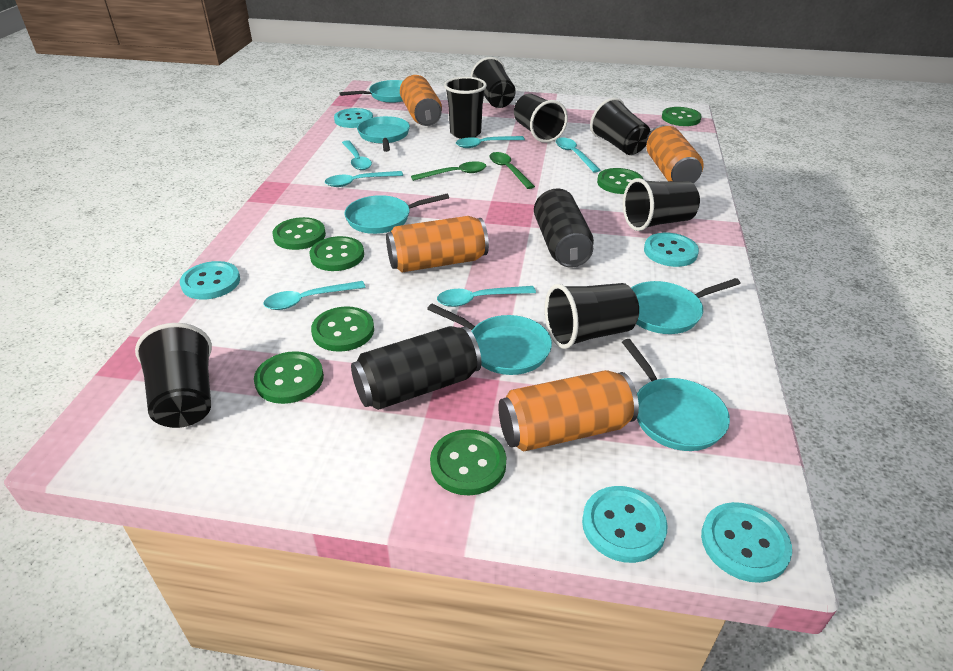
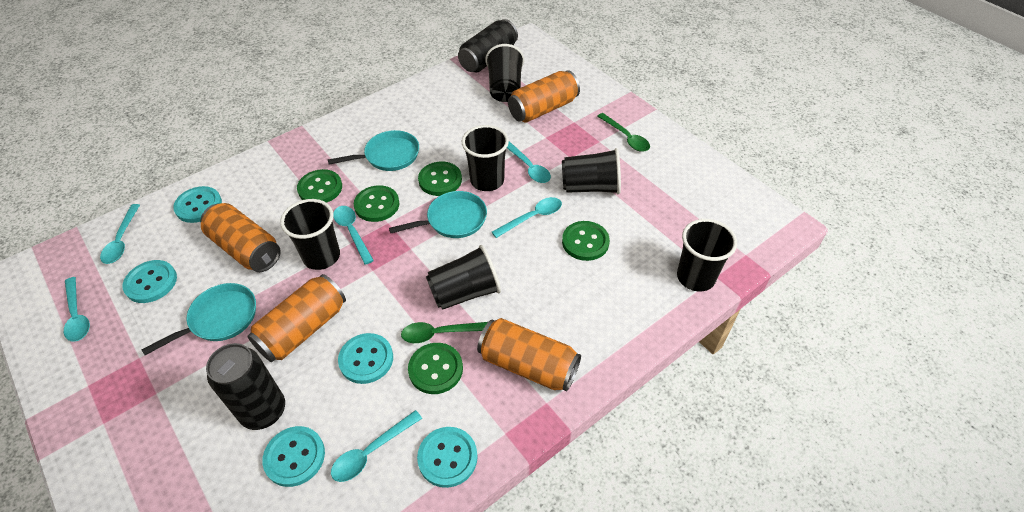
black cup: [135,323,212,428] [444,77,487,139] [471,57,516,108] [514,94,568,143] [545,283,639,349] [590,98,650,155] [623,178,700,231] = 7 -> [280,199,340,270] [426,245,501,310] [462,125,509,191] [485,44,524,102] [562,148,621,194] [677,219,737,292] = 6
green button: [254,351,324,404] [272,217,326,250] [309,236,364,271] [311,306,374,352] [430,429,506,495] [597,168,643,194] [662,107,702,126] = 7 -> [297,169,342,203] [354,185,399,222] [408,343,463,394] [418,161,462,196] [562,221,610,261] = 5
turquoise pan: [339,80,403,103] [344,194,449,234] [357,116,410,152] [427,304,552,375] [622,339,730,451] [631,278,741,334] = 6 -> [141,283,256,355] [328,130,419,171] [389,191,487,238] = 3

